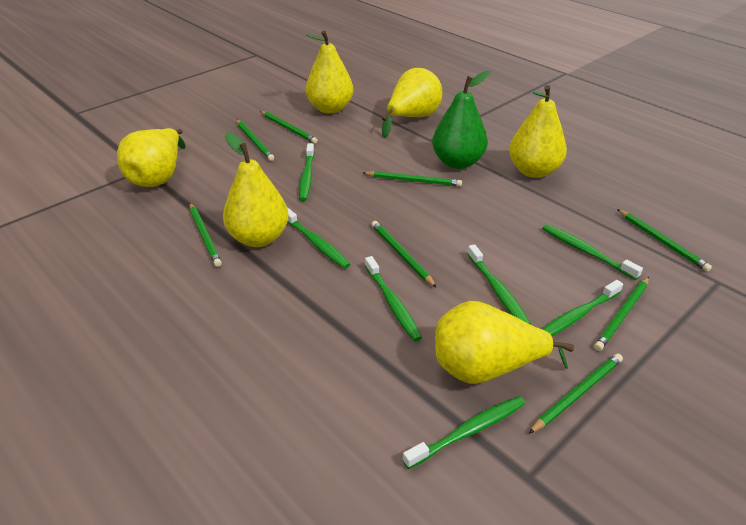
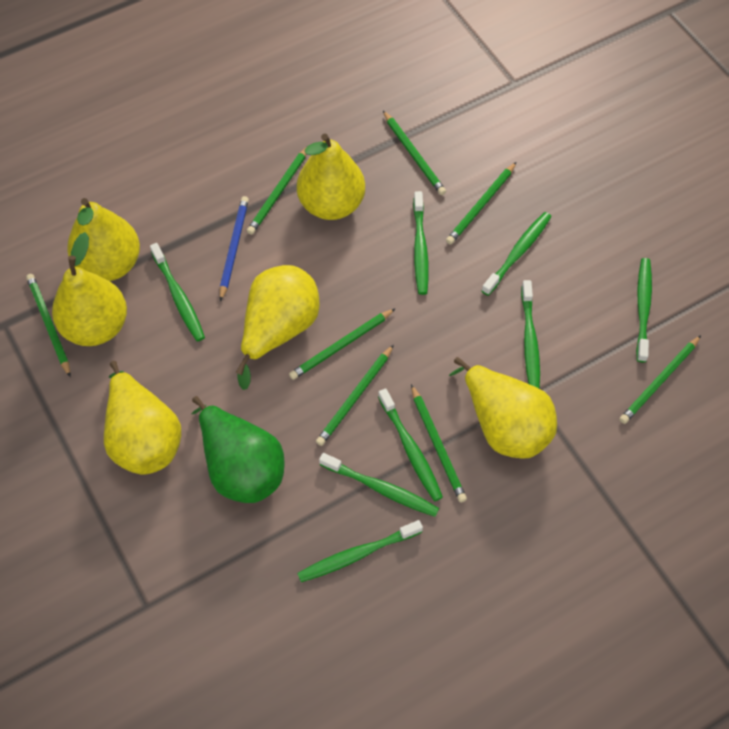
blue pencil: none = 0 -> [220,196,249,302] = 1
green toothbrush: [287,208,350,269] [299,143,314,201] [365,256,422,341] [403,396,525,469] [467,244,531,325] [542,224,643,280] [542,280,623,336] = 7 -> [150,243,205,342] [297,520,423,582] [319,453,439,517] [378,388,443,501] [413,191,429,295] [481,212,551,296] [521,280,540,389] [636,258,652,362] = 8

